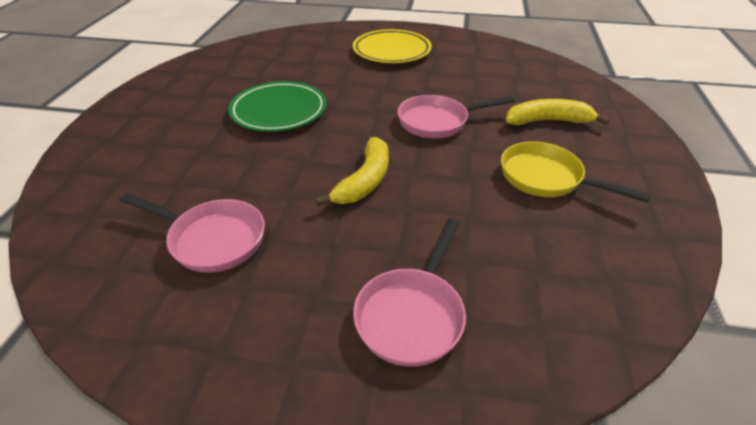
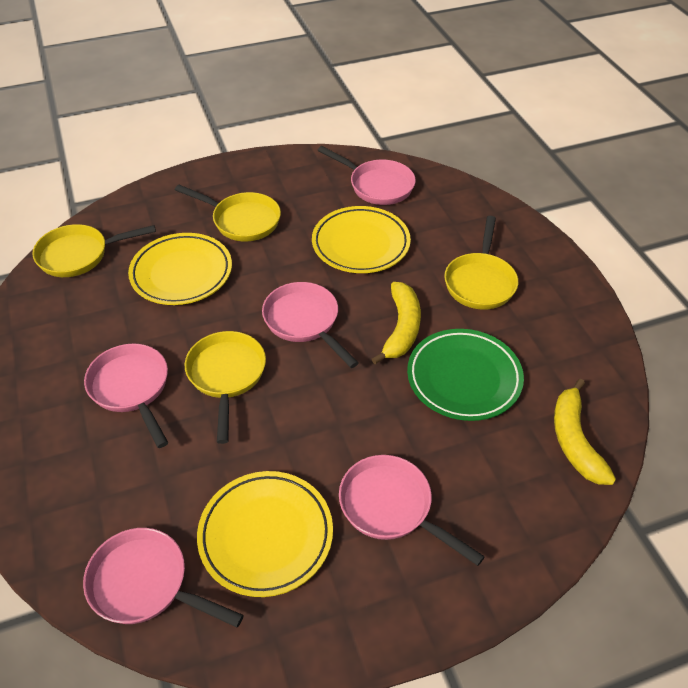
pink pan: [120,193,265,273] [353,218,466,367] [397,95,515,138] = 3 -> [83,528,244,627] [84,344,168,448] [262,282,359,368] [317,146,416,205] [339,455,485,566] = 5
yellow pan: [501,142,651,203] = 1 -> [32,224,156,277] [175,185,281,241] [185,331,266,444] [444,216,518,310] = 4
yellow plate: [353,29,432,63] = 1 -> [128,233,232,305] [197,471,333,597] [312,206,411,273] = 3

